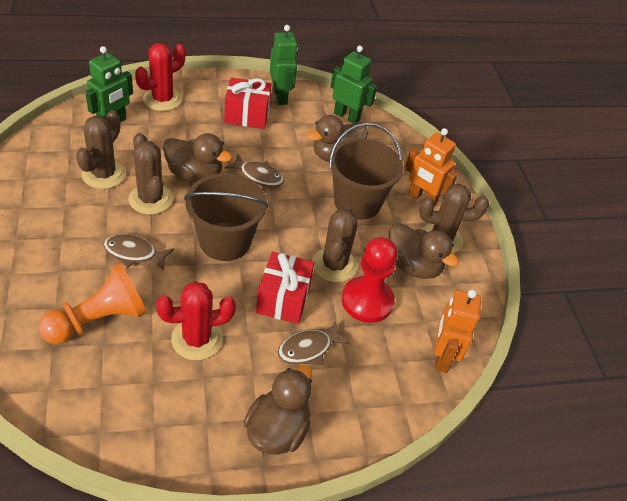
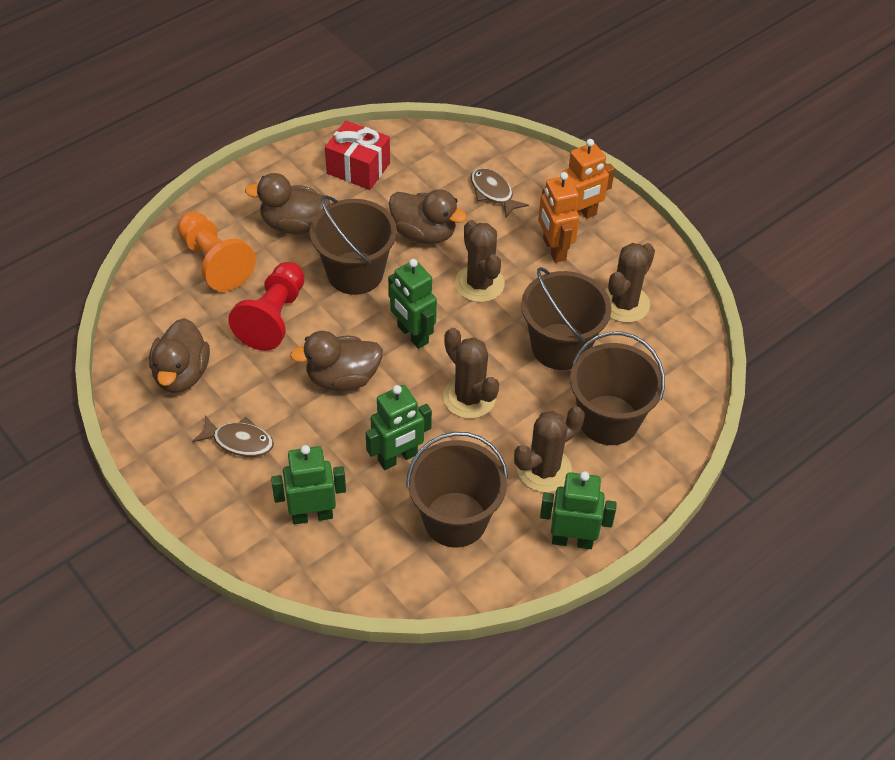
brown bucket: [184,173,268,261] [329,123,403,220] = 2 -> [310,195,397,295] [406,432,508,547] [521,267,611,370] [570,331,665,445] = 4
brown fish: [103,234,174,270] [224,154,284,187] [278,321,351,365] = 3 -> [192,415,274,457] [471,168,529,218] = 2
green robot: [85,46,133,122] [270,25,298,105] [331,46,377,124] = 3 -> [271,445,346,524] [366,385,432,470] [388,259,437,349] [540,471,617,549] = 4
red cactus: [135,43,185,111] [156,281,236,360] = 2 -> none = 0
red gift: [224,77,271,129] [256,252,314,324] = 2 -> [325,120,390,190] = 1

